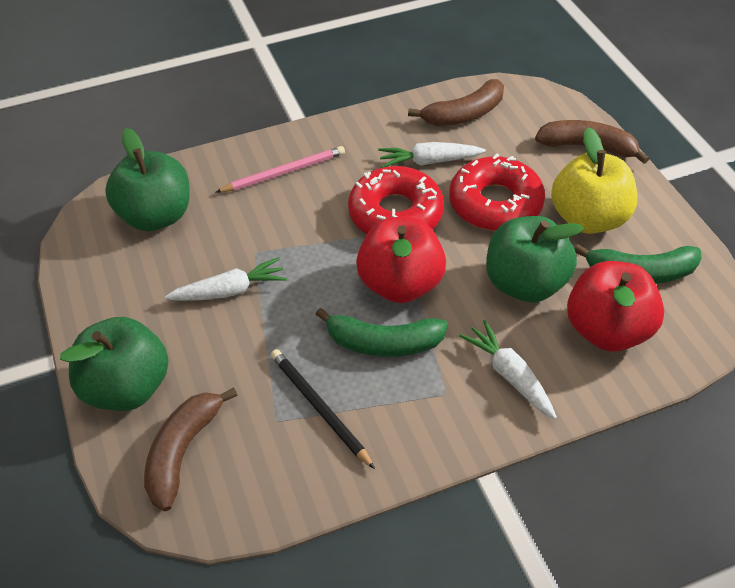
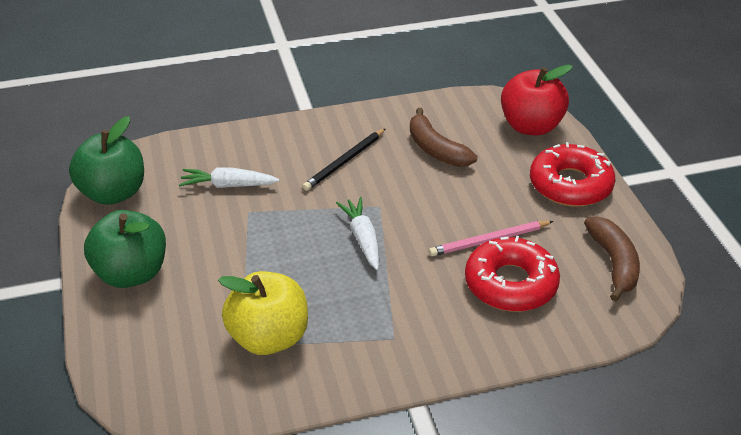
brown banana: [144,387,238,511] [408,79,504,126] [535,120,649,164] = 3 -> [410,108,477,167] [584,216,640,302] = 2
green apple: [60,317,169,411] [105,128,190,231] [486,216,584,302] = 3 -> [69,116,144,205] [84,210,166,288] = 2
green banana: [315,308,448,357] [574,244,702,284] = 2 -> none = 0
red apple: [356,217,446,303] [567,261,664,352] = 2 -> [501,65,573,136] = 1
white carrot: [165,257,287,301] [378,142,486,168] [459,320,557,419] = 3 -> [179,168,280,188] [336,197,379,270] = 2

